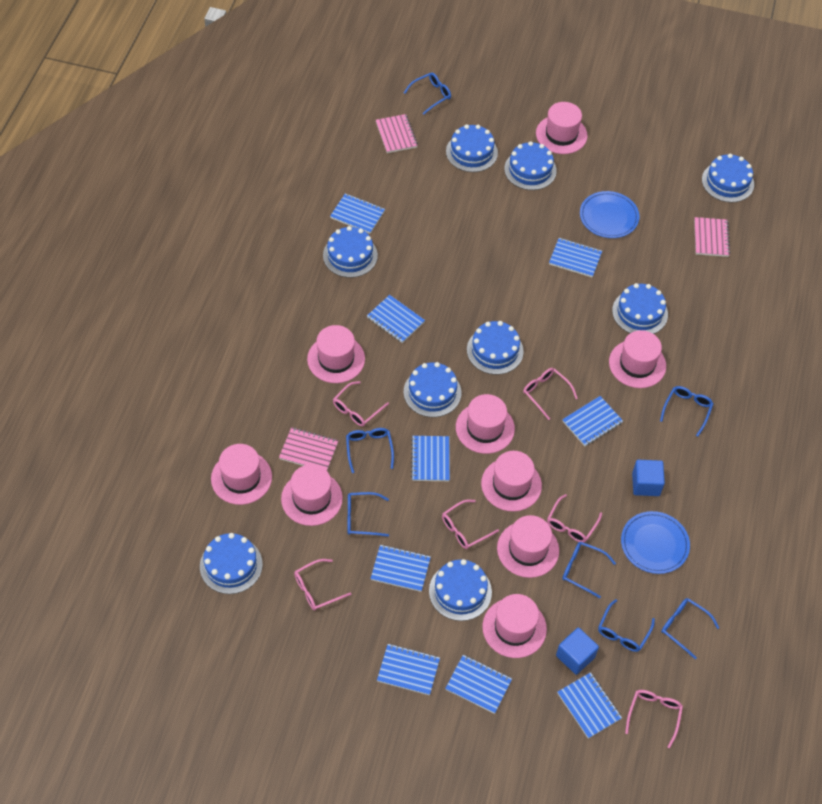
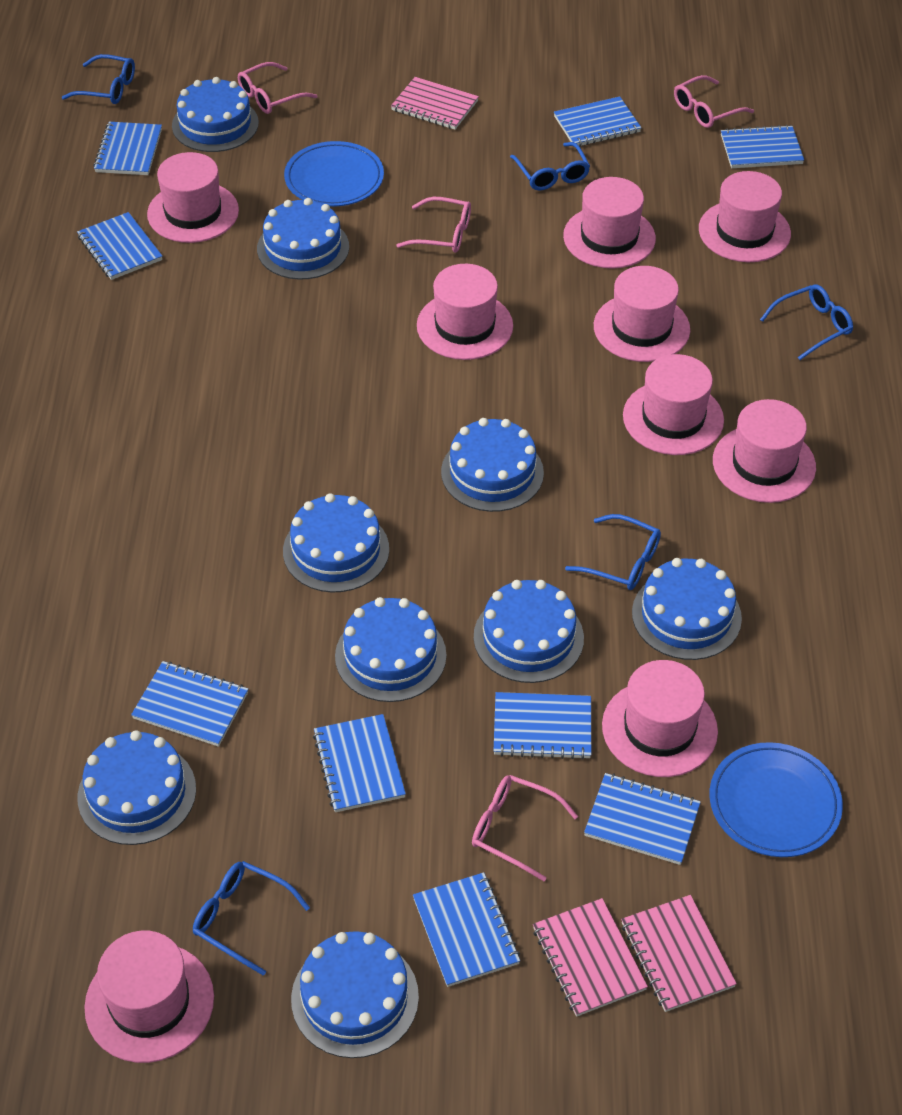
blue cube: [556,627,599,675] [632,460,665,496] = 2 -> none = 0
blue glasses: [346,428,394,473] [347,492,389,537] [404,73,451,114] [562,542,616,598] [598,599,655,652] [660,386,714,437] [661,598,719,659] = 7 -> [62,54,135,104] [193,861,310,976] [510,142,590,191] [565,514,661,590] [760,284,853,360] = 5
pink glasses: [294,559,352,610] [333,381,389,426] [442,499,499,549] [523,368,578,420] [547,494,602,543] [625,690,683,748] = 6 -> [238,62,318,114] [396,197,471,253] [472,775,578,881] [674,75,754,128] = 4

